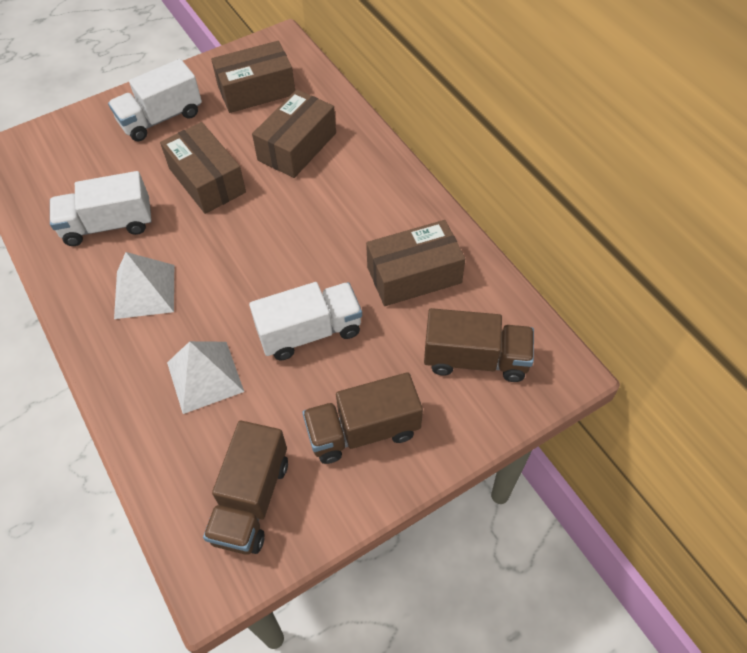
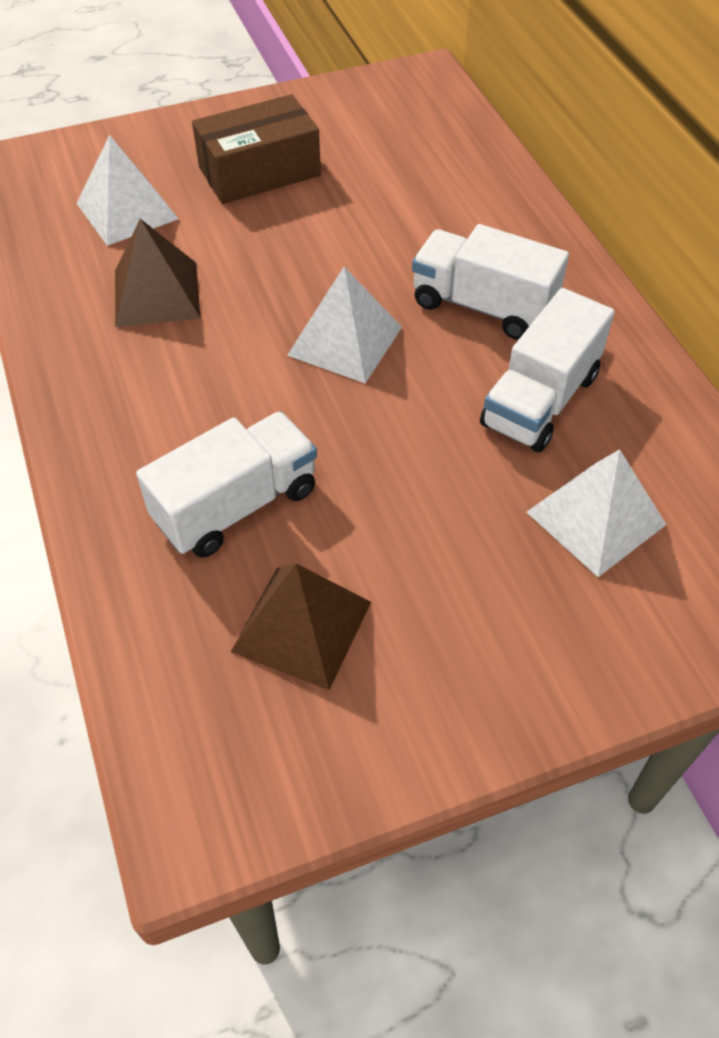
brown box: [160,122,246,214] [211,41,295,113] [252,89,336,178] [366,220,465,306] = 4 -> [192,94,321,204] = 1
brown pyramid: none = 0 -> [115,219,201,327] [231,563,371,690] = 2
brown truck: [203,420,288,555] [302,372,423,464] [424,308,534,382] = 3 -> none = 0
white pyramid: [114,252,174,319] [167,341,244,414] = 2 -> [76,135,178,246] [287,267,402,383] [526,449,667,577] = 3

